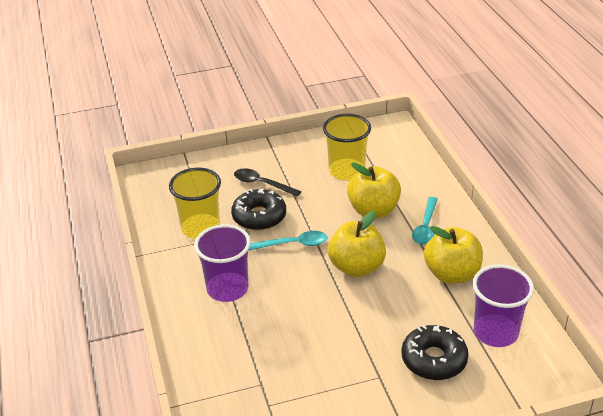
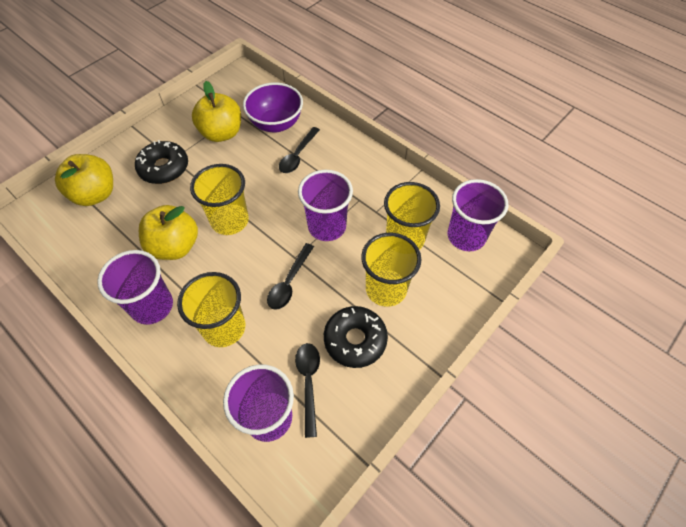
black spoon: [234,168,301,197] = 1 -> [267,243,314,310] [279,127,320,173] [295,343,320,438] = 3
purple bowl: none = 0 -> [243,82,303,132] = 1
purple cup: [194,224,251,302] [473,264,534,347] = 2 -> [97,250,173,325] [223,364,294,442] [298,170,353,241] [447,179,508,251] = 4
turquoise spoon: [249,231,328,250] [412,197,438,245] = 2 -> none = 0
yellow cup: [169,168,221,239] [323,114,371,181] = 2 -> [177,272,245,347] [190,164,249,235] [361,233,421,307] [384,182,440,250] = 4

